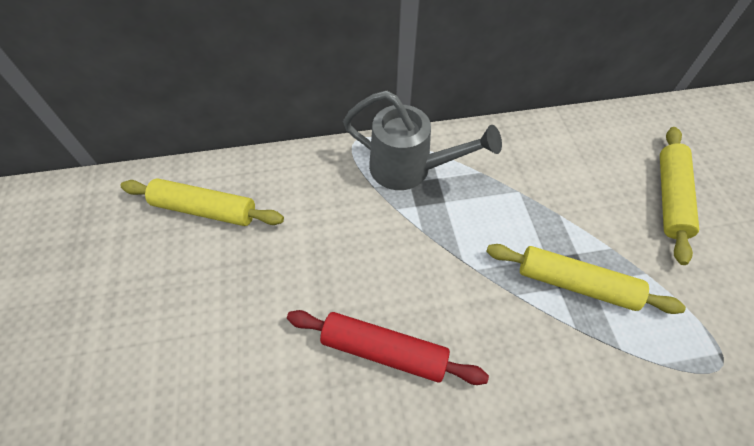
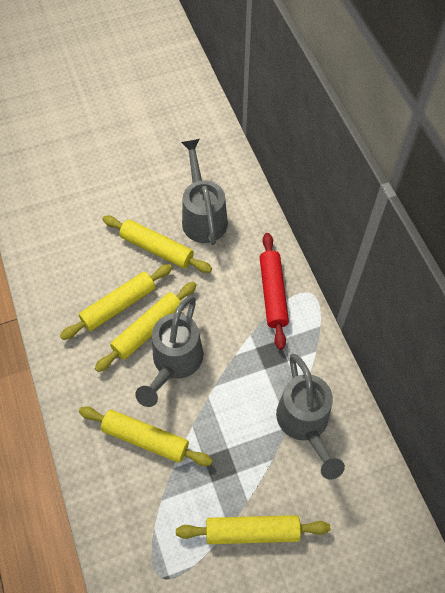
grey watering can: [343,91,502,190] = 1 -> [135,296,203,407] [181,139,228,245] [276,354,345,480] = 3
yellow rolling pin: [120,179,284,226] [486,244,686,314] [660,127,699,265] = 3 -> [60,264,172,340] [79,407,213,466] [95,281,197,372] [103,216,212,273] [176,515,330,544] = 5

